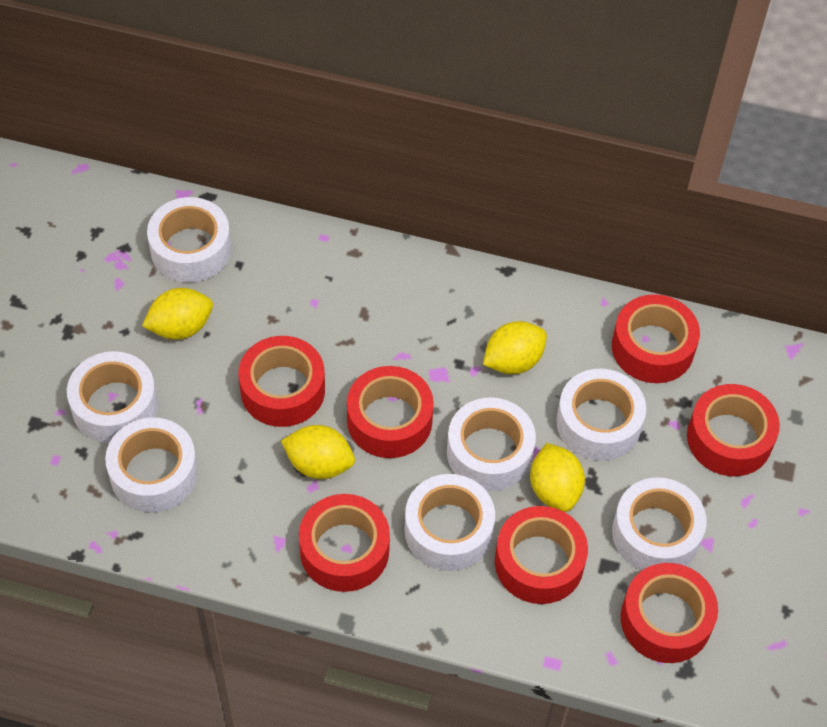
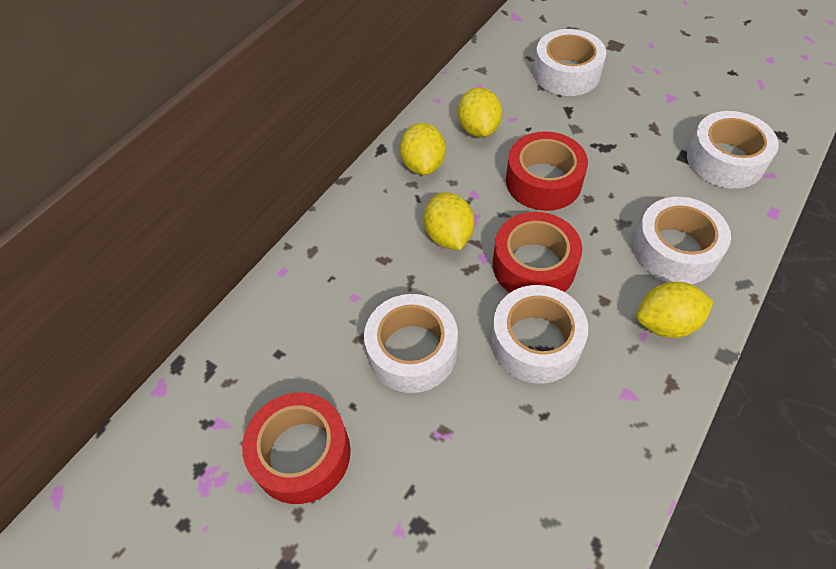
red tape: [238,336,325,427] [299,494,390,592] [347,366,434,458] [495,506,588,604] [612,294,700,383] [621,563,718,663] [687,384,780,476] = 7 -> [242,393,351,504] [493,212,582,293] [506,131,588,211] = 3
white tape: [67,351,158,443] [105,417,198,512] [147,197,231,283] [404,474,495,571] [447,397,536,491] [556,369,646,461] [612,477,707,571] = 7 -> [364,294,458,393] [491,285,588,384] [533,29,606,96] [633,197,731,284] [687,111,779,189] = 5

